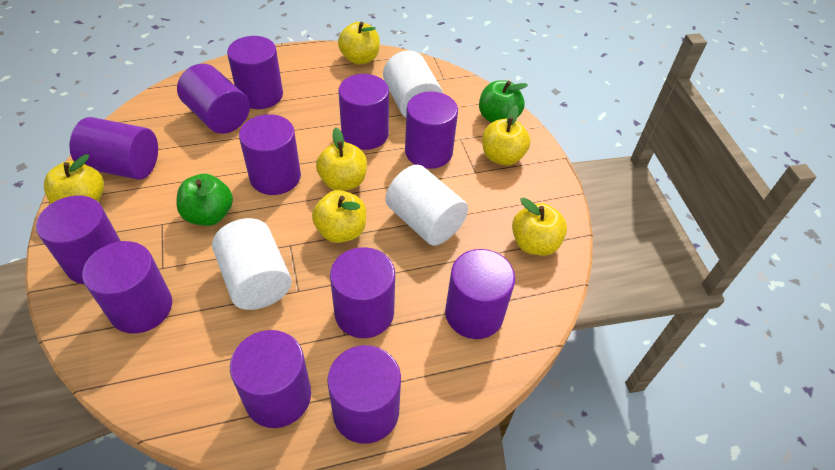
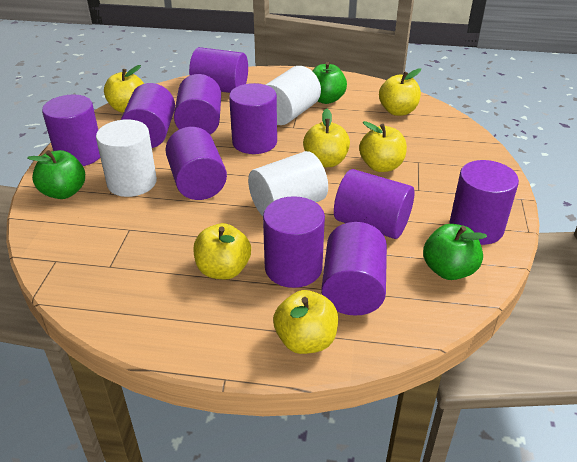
green apple: [176,174,233,226] [479,80,528,123] = 2 -> [27,150,85,199] [312,62,347,104] [423,224,487,280] = 3
purple cylinder: [36,195,121,285] [69,117,158,180] [82,241,172,334] [177,64,250,134] [227,36,283,109] [230,330,311,428] [239,114,301,195] [327,345,401,444] [330,247,395,338] [339,74,389,150] [405,91,458,169] [445,249,515,339] = 12 -> [42,94,100,166] [121,83,175,148] [165,127,227,200] [174,74,221,135] [189,47,248,93] [229,83,277,154] [263,196,325,288] [321,222,387,316] [334,169,415,239] [449,160,519,245] = 10

